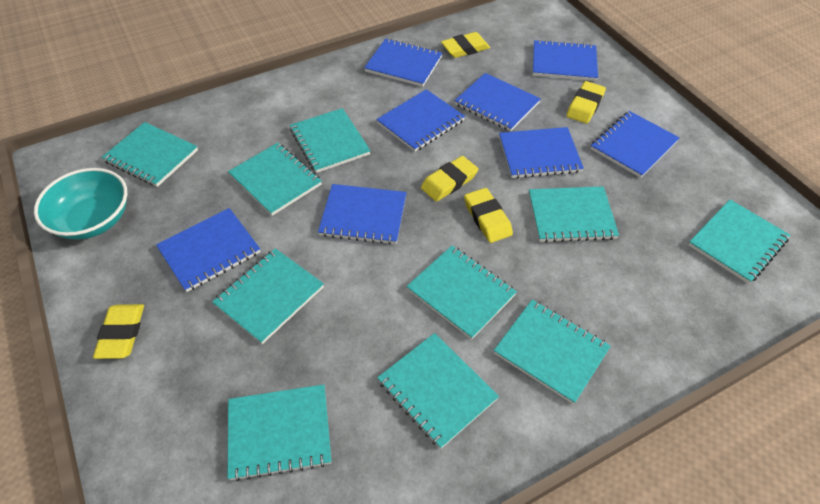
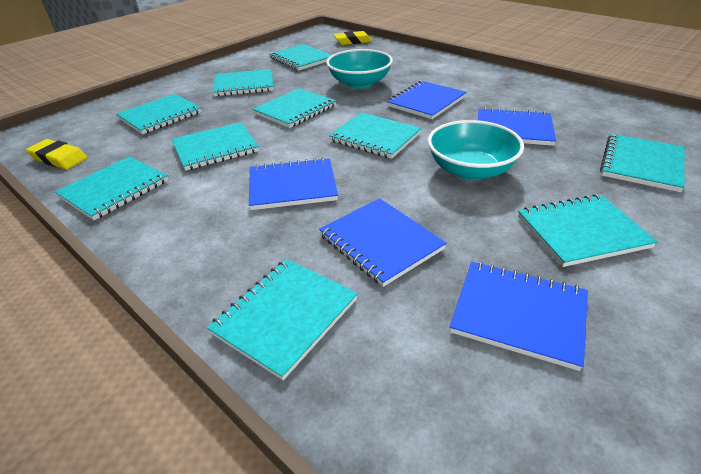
blue notebook: [156,208,261,292] [318,184,407,245] [364,39,442,87] [377,89,465,152] [455,73,541,132] [499,127,584,178] [533,40,598,81] [591,111,680,178] = 8 -> [249,157,338,210] [319,198,447,287] [387,81,467,119] [450,262,588,371] [478,107,556,146] = 5
turquoise bowl: [34,168,127,240] = 1 -> [326,49,393,89] [428,120,524,180] = 2
yellow eraser: [93,304,144,359] [421,156,478,202] [441,32,490,58] [464,188,513,243] [566,81,606,124] = 5 -> [26,139,87,170] [334,31,372,45] = 2

